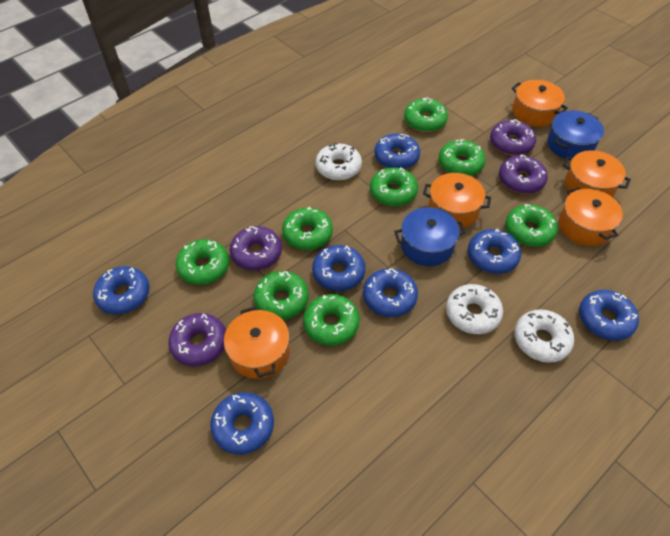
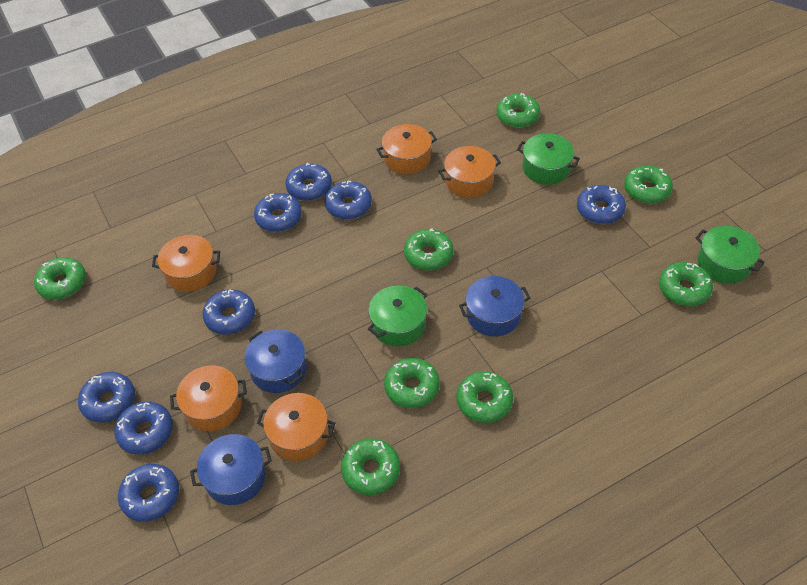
blue donut: [93,266,150,315] [210,392,274,455] [312,245,365,291] [363,268,418,317] [374,133,420,169] [468,229,521,274] [579,290,639,341] = 7 -> [78,372,135,423] [114,401,173,455] [118,464,179,522] [202,289,255,335] [254,193,302,232] [285,163,332,201] [325,181,372,220] [577,185,626,224] = 8
blue pot: [394,207,466,266] [547,110,604,159] = 2 -> [190,434,272,505] [244,329,307,393] [459,276,530,337] = 3
green pot: none = 0 -> [368,286,427,346] [517,133,580,185] [696,226,765,284] = 3
purple donut: [168,313,226,366] [230,226,282,270] [490,119,536,155] [499,154,548,194] = 4 -> none = 0
white donut: [316,143,362,181] [446,284,503,334] [514,309,574,363] = 3 -> none = 0

